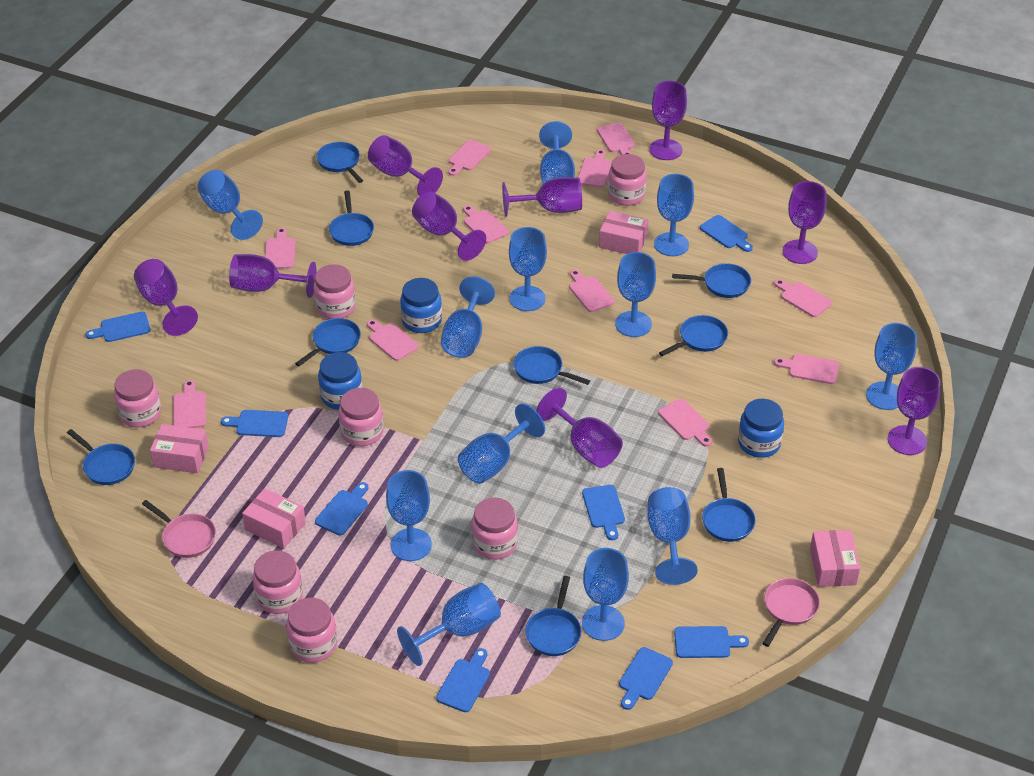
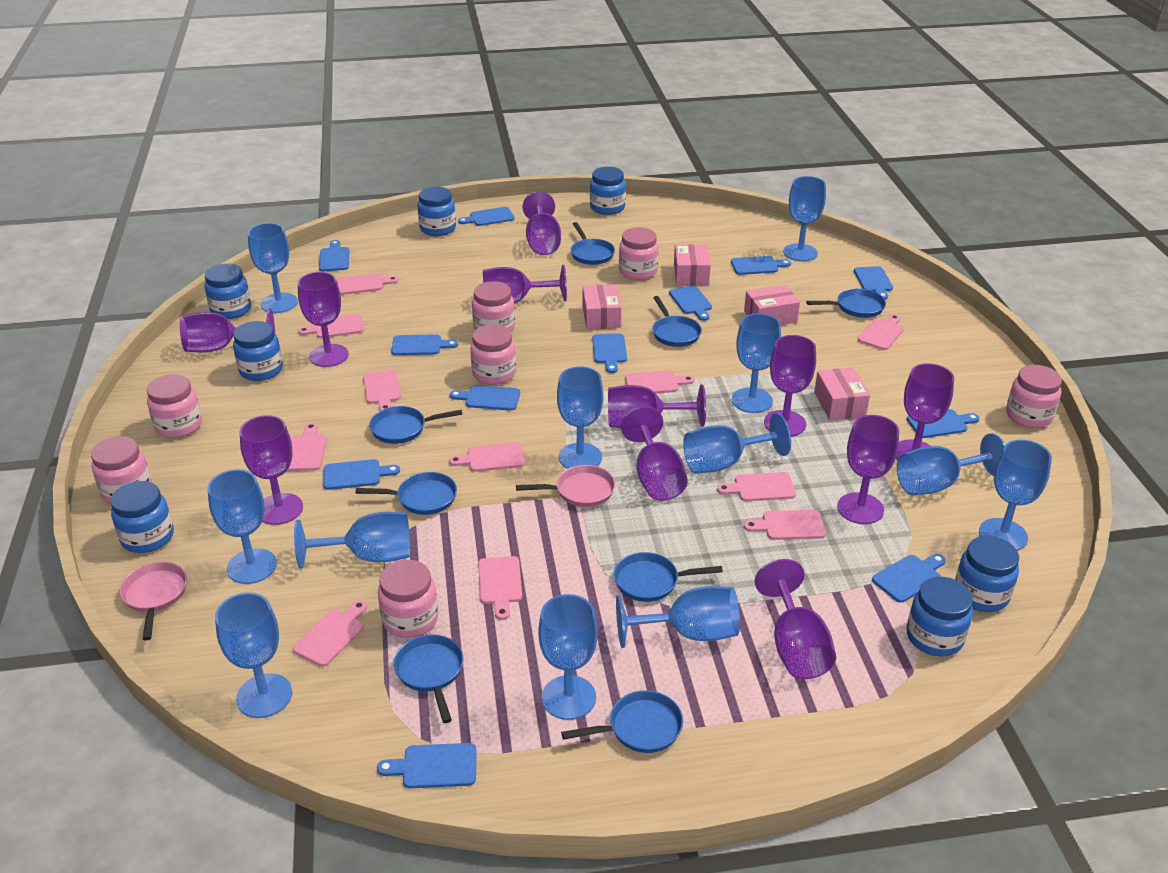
blue cutting board: [85,312,150,342] [221,410,288,437] [315,482,368,535] [436,648,490,712] [582,485,625,540] [619,647,673,710] [674,626,749,658] [700,215,753,252] = 8 -> [319,240,349,271] [323,459,400,490] [377,743,477,788] [391,334,458,355] [450,385,520,411] [458,207,515,226] [592,334,627,373] [669,285,712,321] [731,256,791,275] [854,266,893,300] [872,554,946,603] [907,409,979,438] = 12
blue jar: [318,352,362,410] [400,278,442,333] [738,399,784,458] = 3 -> [111,481,174,553] [205,264,251,319] [233,321,283,381] [417,187,456,236] [590,167,626,215] [906,577,973,657] [955,536,1019,612] = 7
blue pan: [67,429,135,485] [295,318,361,366] [316,142,363,183] [329,190,374,246] [513,346,590,385] [525,576,582,656] [659,315,728,356] [672,263,751,298] [702,468,756,542] = 9 -> [356,472,457,515] [369,406,463,444] [394,634,463,723] [561,690,683,753] [570,222,615,265] [614,552,723,602] [652,296,702,347] [807,288,886,318] = 8
purple goblet: [134,259,198,336] [229,254,317,298] [368,135,443,196] [412,192,486,261] [502,177,582,217] [537,388,623,468] [649,81,687,160] [783,181,826,264] [888,367,941,455] = 9 -> [180,308,275,353] [240,415,303,525] [298,272,349,367] [483,265,567,303] [523,191,561,255] [608,384,706,428] [621,406,688,501] [755,559,836,679] [764,335,816,437] [837,415,899,524] [896,363,954,460] = 11

